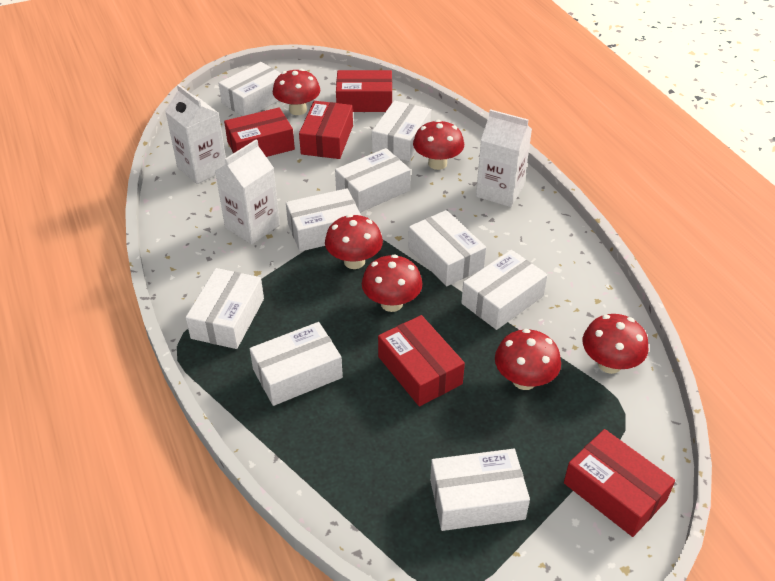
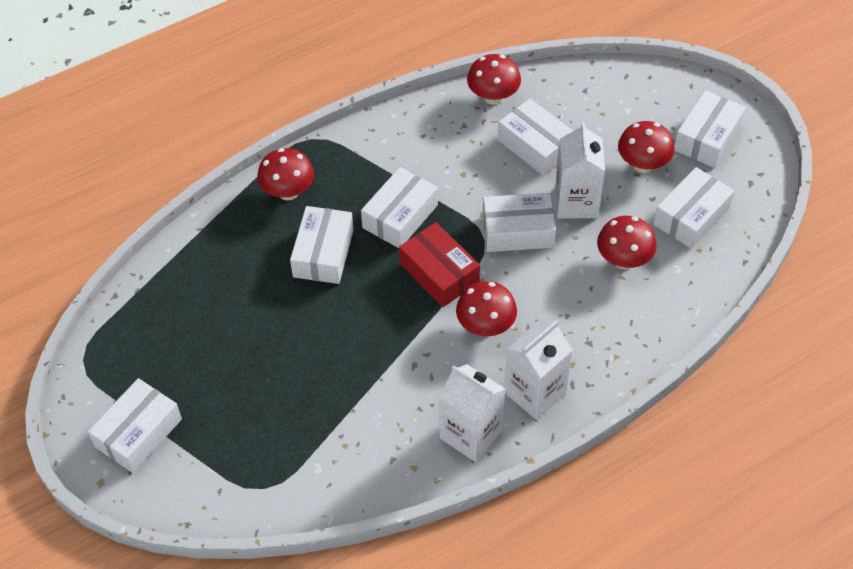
red box: [224,107,295,157] [299,101,353,159] [336,70,392,112] [378,315,465,406] [564,429,675,537] = 5 -> [399,222,480,307] = 1
red mushroom: [273,69,320,115] [325,214,383,269] [362,255,423,312] [413,120,464,170] [495,329,561,390] [583,314,649,374] = 6 -> [257,148,314,201] [456,281,517,336] [467,54,521,105] [597,216,657,269] [618,121,675,173] = 5
white box: [186,268,264,349] [219,62,282,116] [250,322,343,406] [286,188,361,252] [335,148,411,213] [372,100,431,161] [408,210,486,286] [430,449,530,531] [461,250,548,330] = 9 -> [88,378,182,473] [290,206,354,284] [361,167,438,248] [483,193,556,252] [498,99,573,176] [653,167,734,249] [674,90,746,168] = 7

